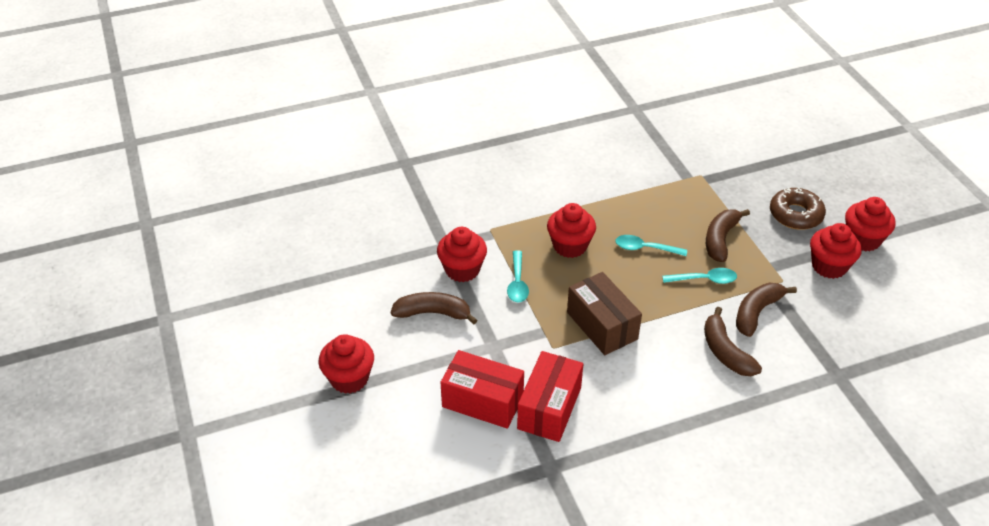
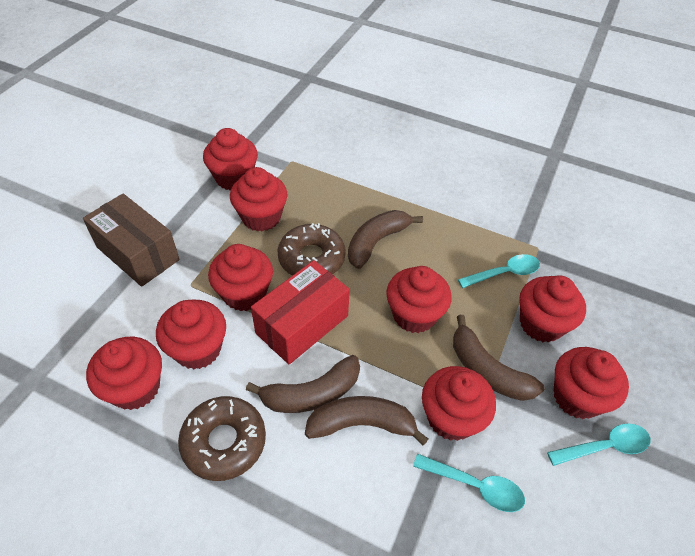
brown donut: [770,187,826,230] = 1 -> [178,396,266,481] [278,223,346,276] = 2
red box: [441,350,524,429] [517,351,583,442] = 2 -> [251,260,350,364] = 1
red cupcake: [319,334,374,394] [437,227,487,282] [547,203,596,258] [810,223,862,279] [845,197,896,252] = 5 -> [86,337,162,410] [156,300,226,370] [203,128,258,191] [208,244,273,311] [230,167,287,232] [386,266,452,333] [422,366,496,441] [519,275,586,343] [553,347,629,419] = 9

